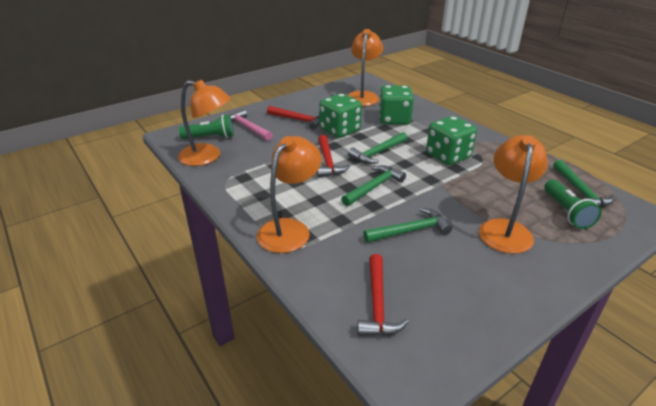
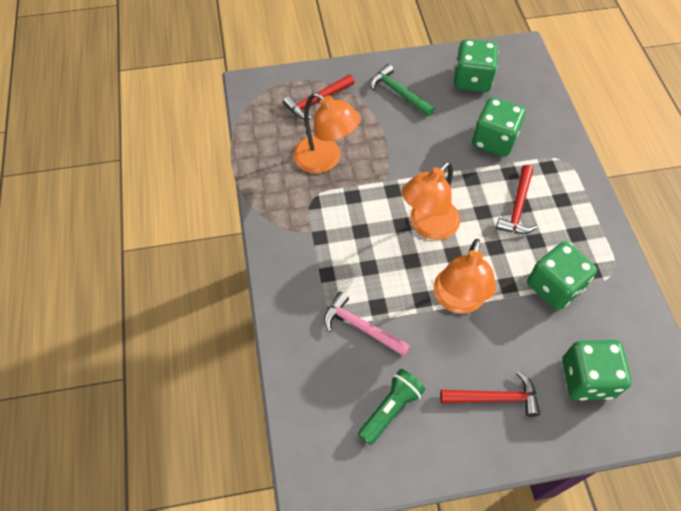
green dice: [319,93,362,138] [379,85,414,125] [426,116,477,165] = 3 -> [454,39,498,92] [472,97,526,157] [527,241,597,310] [562,340,632,401] = 4
green flashlight: [179,114,234,139] [544,180,602,229] = 2 -> [358,369,425,445] = 1
green hammer: [341,165,406,206] [348,132,407,164] [363,208,452,243] [553,160,614,208] = 4 -> [370,64,435,116] = 1
orange lamp: [178,80,231,166] [257,136,322,253] [348,29,383,106] [479,135,548,254] = 4 -> [293,93,360,173] [402,161,460,240] [433,239,496,314] = 3

